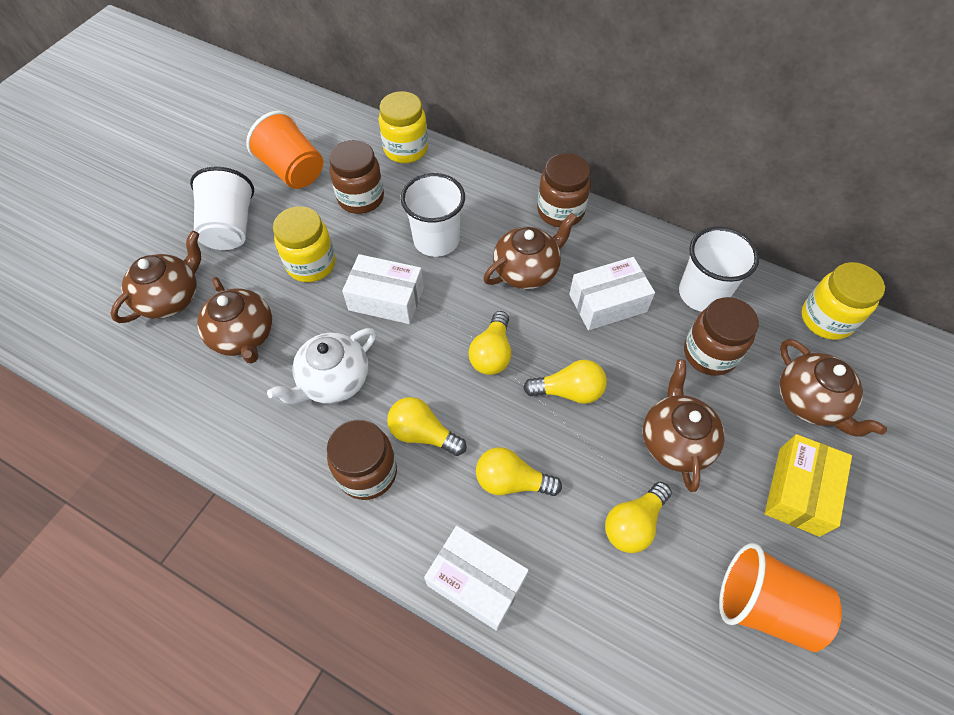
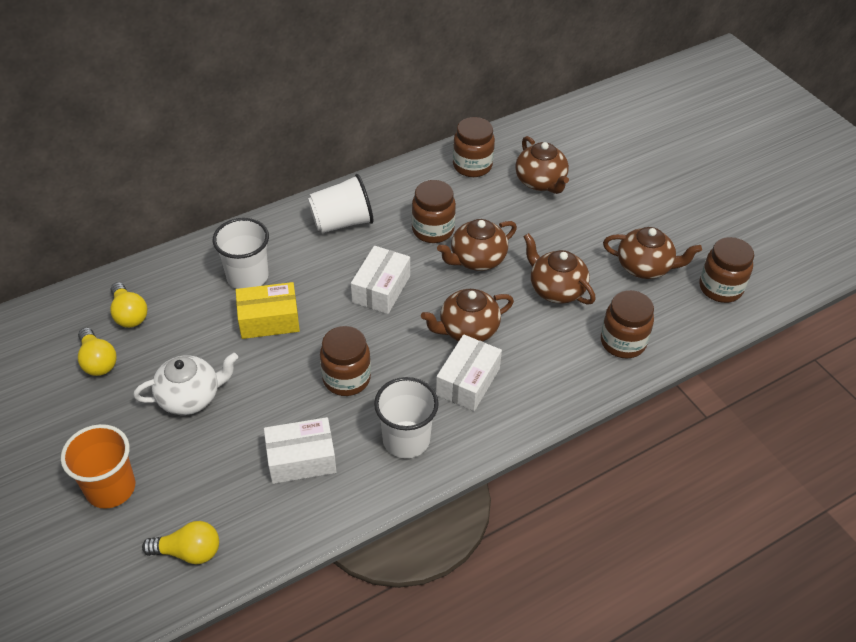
brown jar: [327,420,397,500] [329,140,384,214] [537,153,591,227] [684,297,759,376] = 4 -> [320,326,371,396] [412,180,456,243] [453,117,495,177] [601,290,654,358] [699,237,754,303] = 5
orange cup: [246,111,323,189] [719,543,842,652] = 2 -> [61,424,135,509] = 1
yellow jar: [273,206,336,282] [379,91,428,163] [802,262,885,340] = 3 -> none = 0
yellow light bulb: [387,397,467,456] [468,311,511,375] [476,447,562,496] [523,360,607,404] [605,482,672,553] = 5 -> [78,328,117,376] [110,282,147,328] [142,521,219,564] = 3

